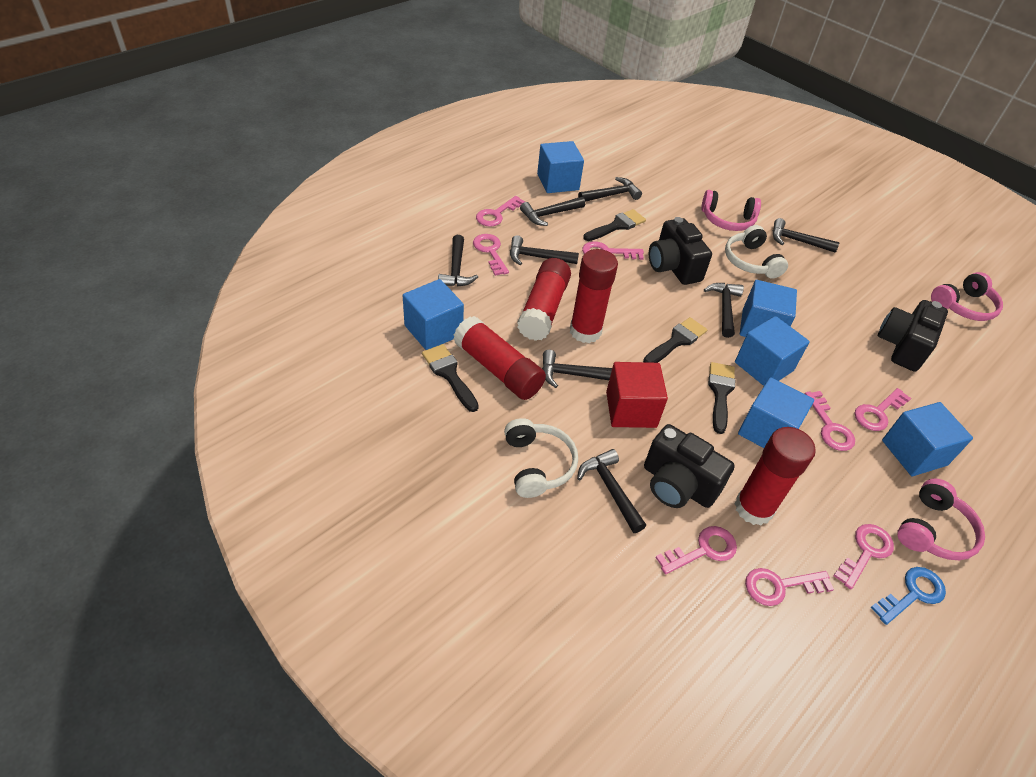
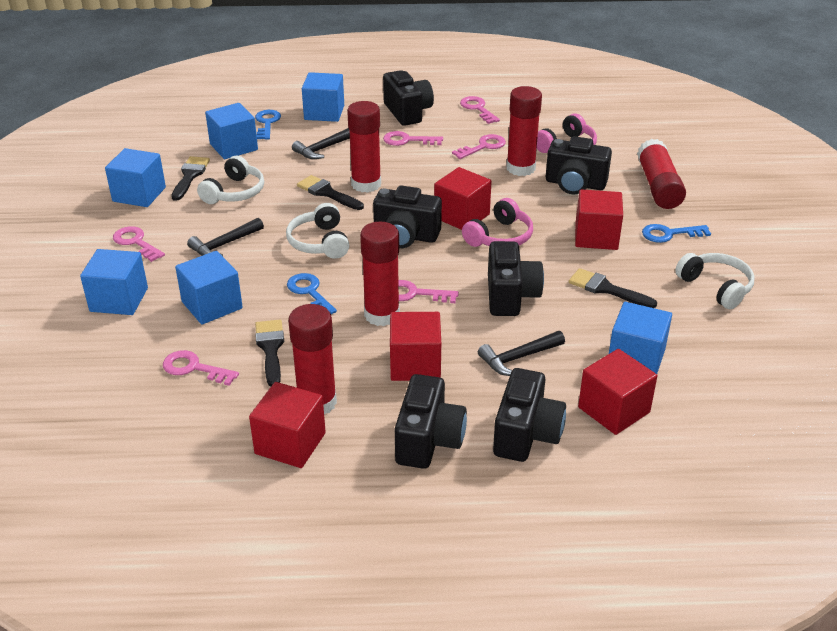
black camera: [644,424,735,508] [649,217,712,285] [878,300,948,372] = 3 -> [373,186,442,248] [383,70,434,126] [395,374,467,469] [488,241,544,316] [493,368,566,462] [546,136,612,194] = 6
black hammer: [438,235,478,287] [510,235,579,265] [520,197,585,226] [542,350,612,388] [577,449,646,533] [578,177,642,202] [704,283,744,338] [773,218,840,253] = 8 -> [187,218,264,256] [292,128,350,159] [478,331,565,376] = 3
blue key: [870,567,946,625] = 1 -> [255,110,281,140] [287,273,337,314] [642,224,711,243] = 3
pink headphones: [701,190,761,231] [897,478,985,560] [931,272,1003,321] = 3 -> [462,198,533,247] [537,113,597,153] = 2
pink key: [473,234,509,276] [476,196,525,227] [582,241,644,260] [655,526,737,575] [745,568,834,606] [805,391,855,451] [834,524,894,589] [855,388,911,431] = 8 -> [113,226,165,262] [163,350,239,386] [383,131,443,146] [398,280,459,303] [452,134,506,159] [460,96,500,124] = 6
red cube: [606,362,668,428] = 1 -> [249,382,326,468] [390,312,441,381] [434,167,492,230] [575,189,623,250] [578,349,657,435] = 5
red glue stick: [453,316,546,400] [517,258,571,341] [570,249,618,343] [735,427,816,525] = 4 -> [288,304,337,415] [347,101,381,193] [360,222,400,326] [506,86,542,176] [637,139,686,209] = 5
white headphones: [504,418,578,498] [725,225,788,279] = 2 -> [197,155,264,204] [286,203,349,259] [675,253,755,309] = 3

